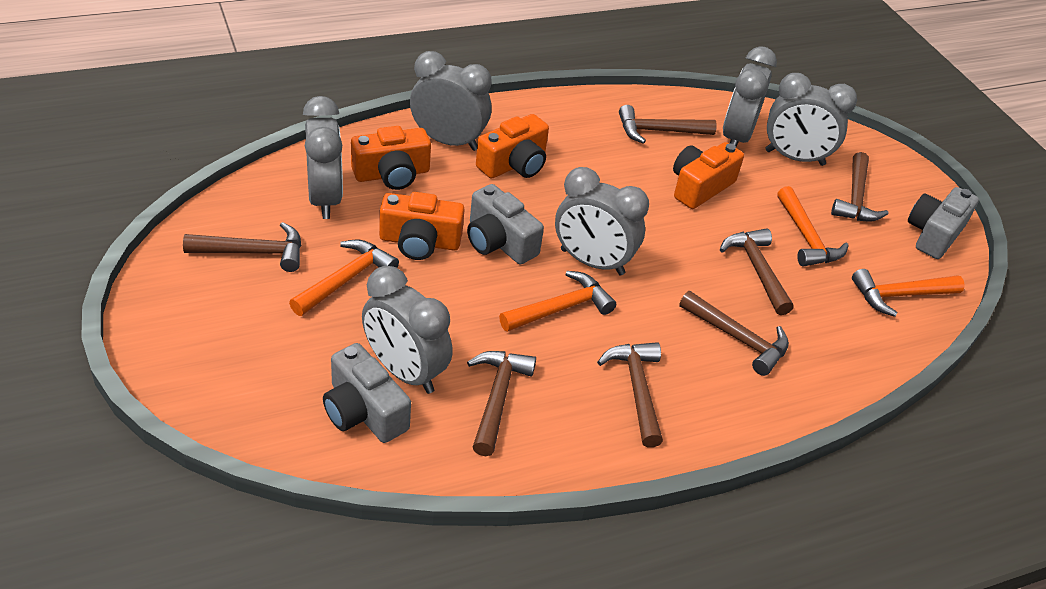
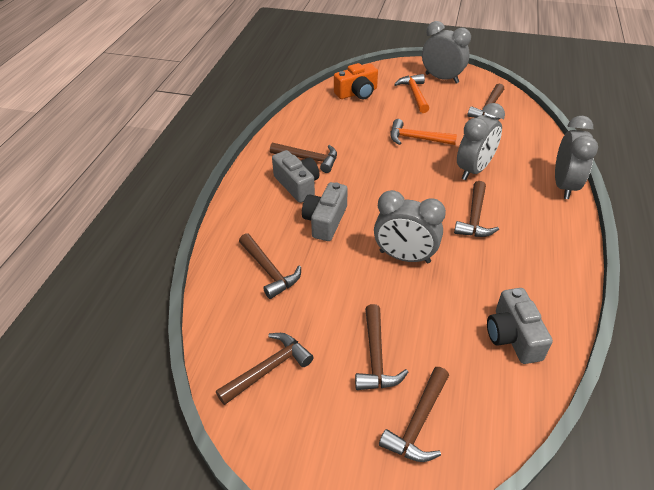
grey clock: [303,96,343,219] [362,266,453,394] [410,51,492,151] [555,167,649,275] [723,46,777,147] [765,73,857,166] = 6 -> [374,190,446,263] [422,21,471,83] [457,103,505,180] [555,116,598,199] = 4
orange camera: [351,126,431,190] [379,192,465,260] [476,114,549,179] [673,142,744,209] = 4 -> [334,63,378,99] = 1
orange hammer: [289,240,399,316] [499,271,616,332] [777,186,849,267] [852,269,965,317] = 4 -> [390,119,457,145] [394,74,429,113] = 2

